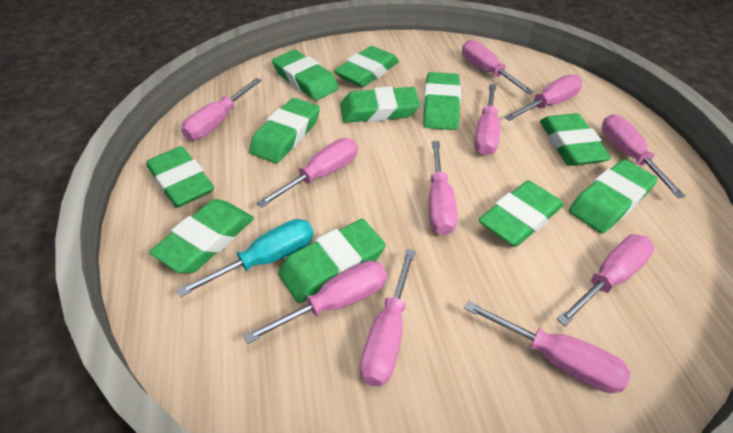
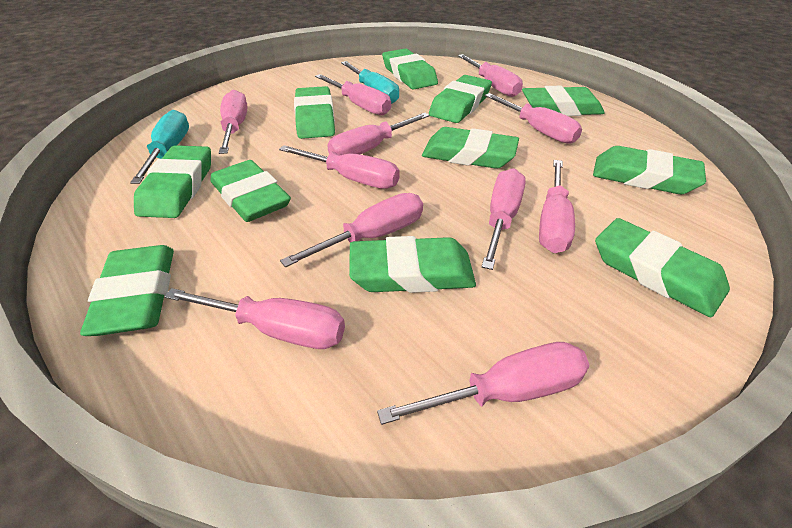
turquoise screwdriver: [176,219,314,297] = 1 -> [130,110,189,184] [341,61,399,104] = 2

